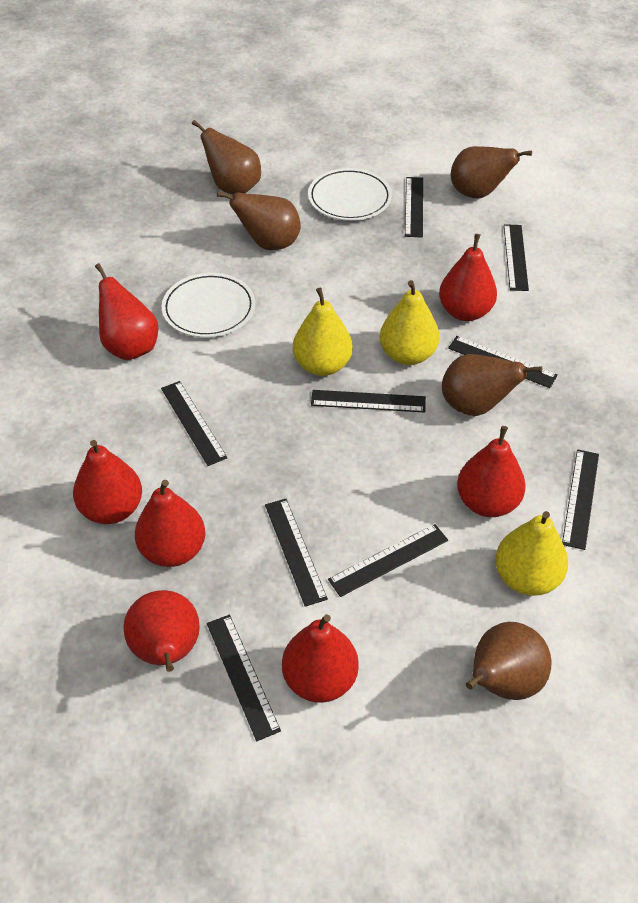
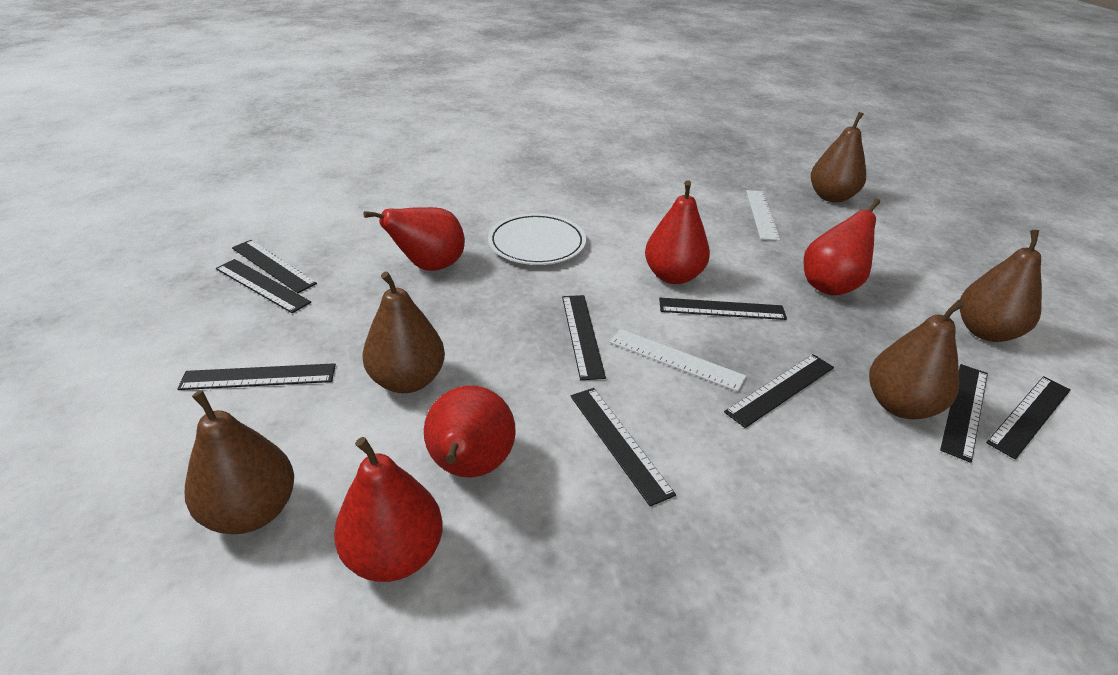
red pear: [73,440,142,524] [95,263,158,360] [123,590,200,672] [135,480,205,567] [282,614,359,703] [439,234,497,321] [457,426,526,517] = 7 -> [334,437,443,582] [363,207,465,271] [424,385,516,477] [645,180,710,284] [804,199,880,296] = 5
white plate: [162,273,255,338] [308,168,392,221] = 2 -> [488,213,586,265] = 1
white ruler: none = 0 -> [610,329,746,392] [746,190,780,241] = 2
yellow pear: [293,288,353,376] [380,280,440,365] [495,511,568,596] = 3 -> none = 0

